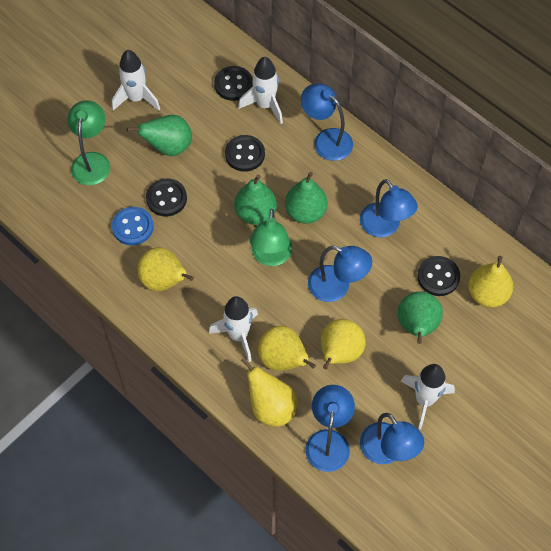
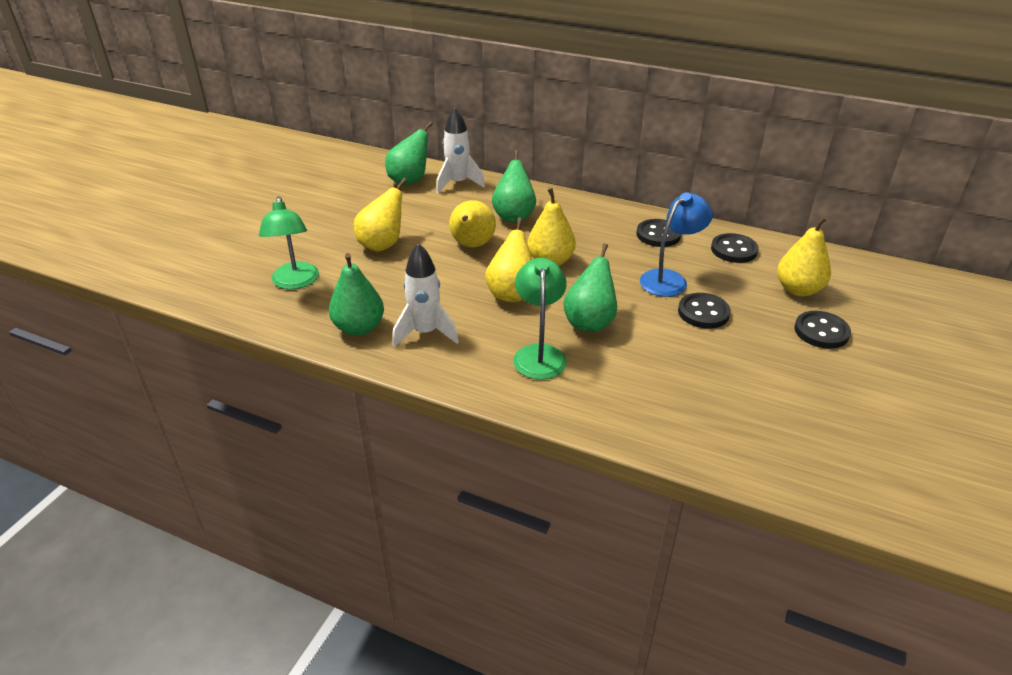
blue button: [112,207,154,245] = 1 -> none = 0
blue lamp: [301,83,353,161] [306,385,355,472] [308,246,372,302] [360,179,418,237] [360,413,424,464] = 5 -> [640,192,713,297] = 1
white rocket: [112,50,160,111] [209,296,258,362] [238,57,283,124] [400,364,455,429] = 4 -> [393,243,459,347] [436,107,485,194] = 2

